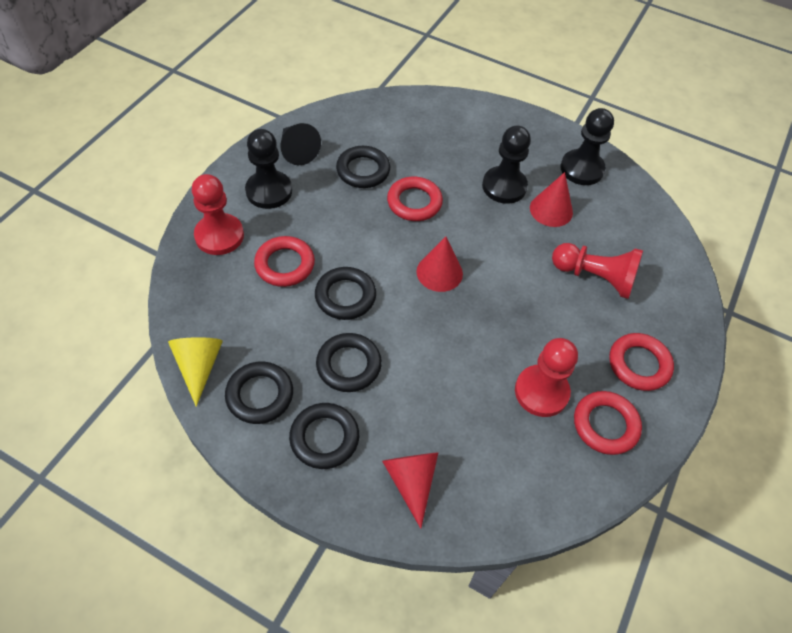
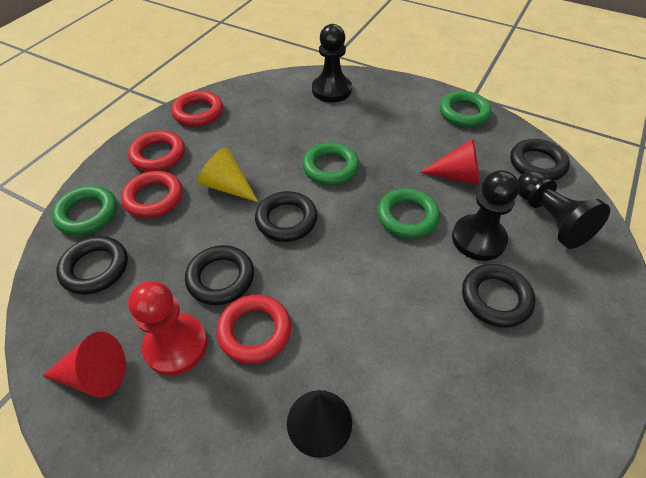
green ring: none = 0 -> [52,186,117,235] [302,142,359,185] [377,188,440,238] [440,91,492,127] = 4
red cone: [382,452,439,529] [416,236,463,292] [530,172,573,227] = 3 -> [42,332,126,398] [419,139,480,185] = 2
red pawn: [192,174,244,255] [515,338,578,417] [552,243,643,299] = 3 -> [128,281,208,376] = 1

